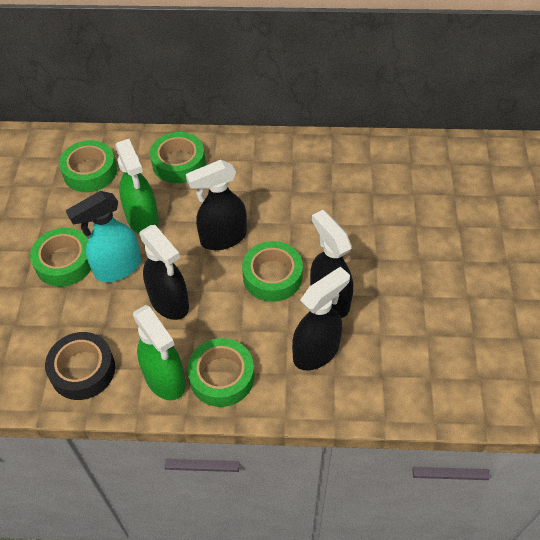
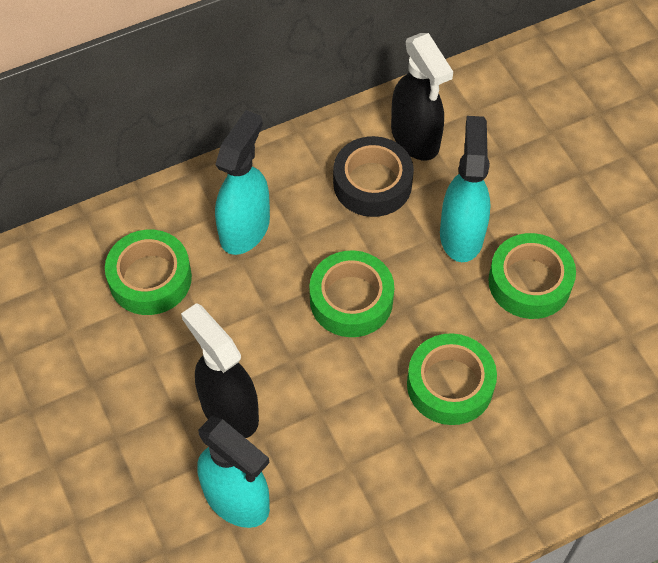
black spray bottle: [139,225,189,320] [186,160,247,250] [292,266,350,370] [310,210,353,318] = 4 -> [181,303,259,438] [391,33,453,160] = 2
green spray bottle: [115,139,159,234] [133,305,186,400] = 2 -> none = 0
green tape: [30,228,91,287] [59,140,117,192] [150,132,205,183] [187,338,254,407] [242,241,303,302] = 5 -> [105,230,192,315] [309,250,394,337] [407,333,497,425] [488,233,576,319] = 4
turquoise spray bottle: [66,191,141,282] = 1 -> [197,416,270,528] [215,110,270,255] [440,116,491,262] = 3

